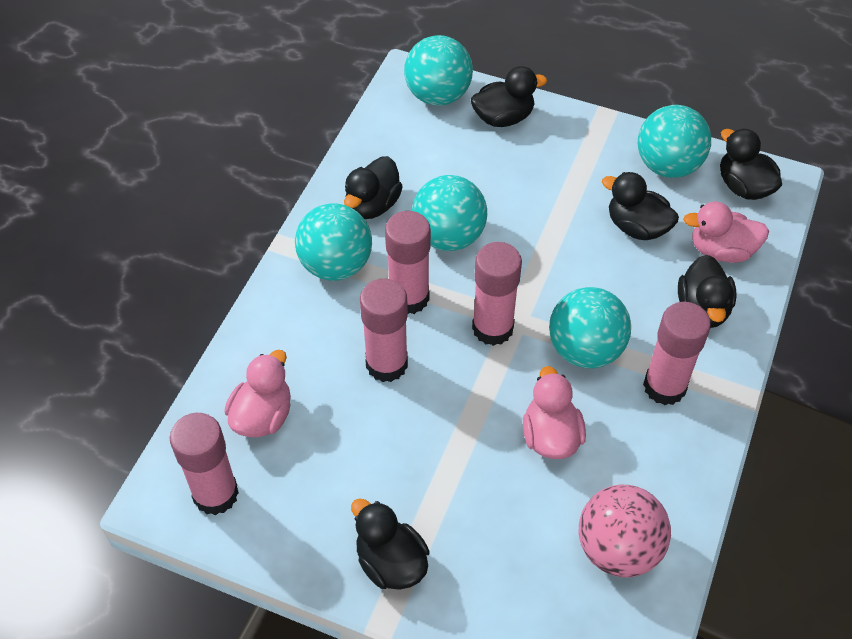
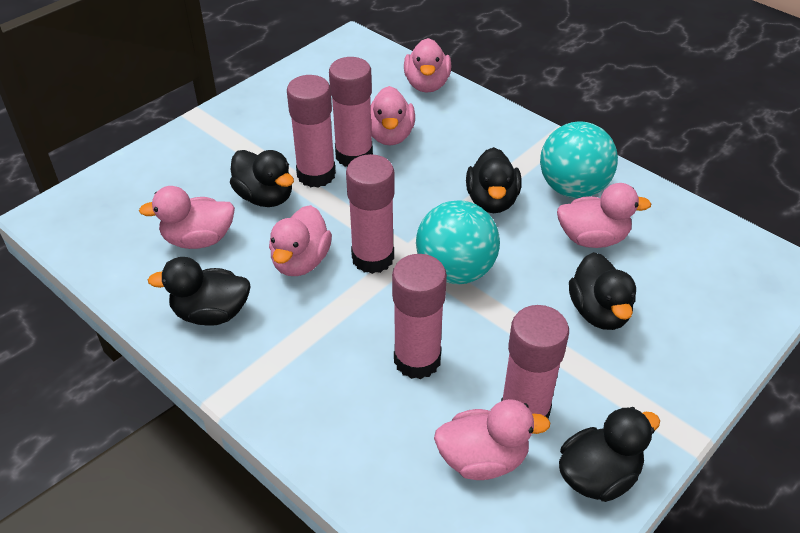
black duck: [344,156,403,219] [351,498,430,590] [471,66,547,127] [602,172,679,240] [678,255,737,328] [720,128,782,200] = 6 -> [148,257,251,326] [230,150,294,207] [466,147,521,213] [559,407,660,502] [569,252,636,330] = 5
pink ball: [579,485,671,577] = 1 -> none = 0
pink duck: [224,350,291,437] [523,366,586,459] [683,202,769,263] = 3 -> [139,186,235,249] [269,205,332,276] [371,86,415,145] [404,38,451,92] [434,399,551,480] [557,183,651,248] = 6
turquoise ball: [295,203,372,281] [404,35,473,106] [412,175,487,251] [549,287,631,368] [638,105,711,178] = 5 -> [416,200,500,284] [540,122,618,198] = 2

